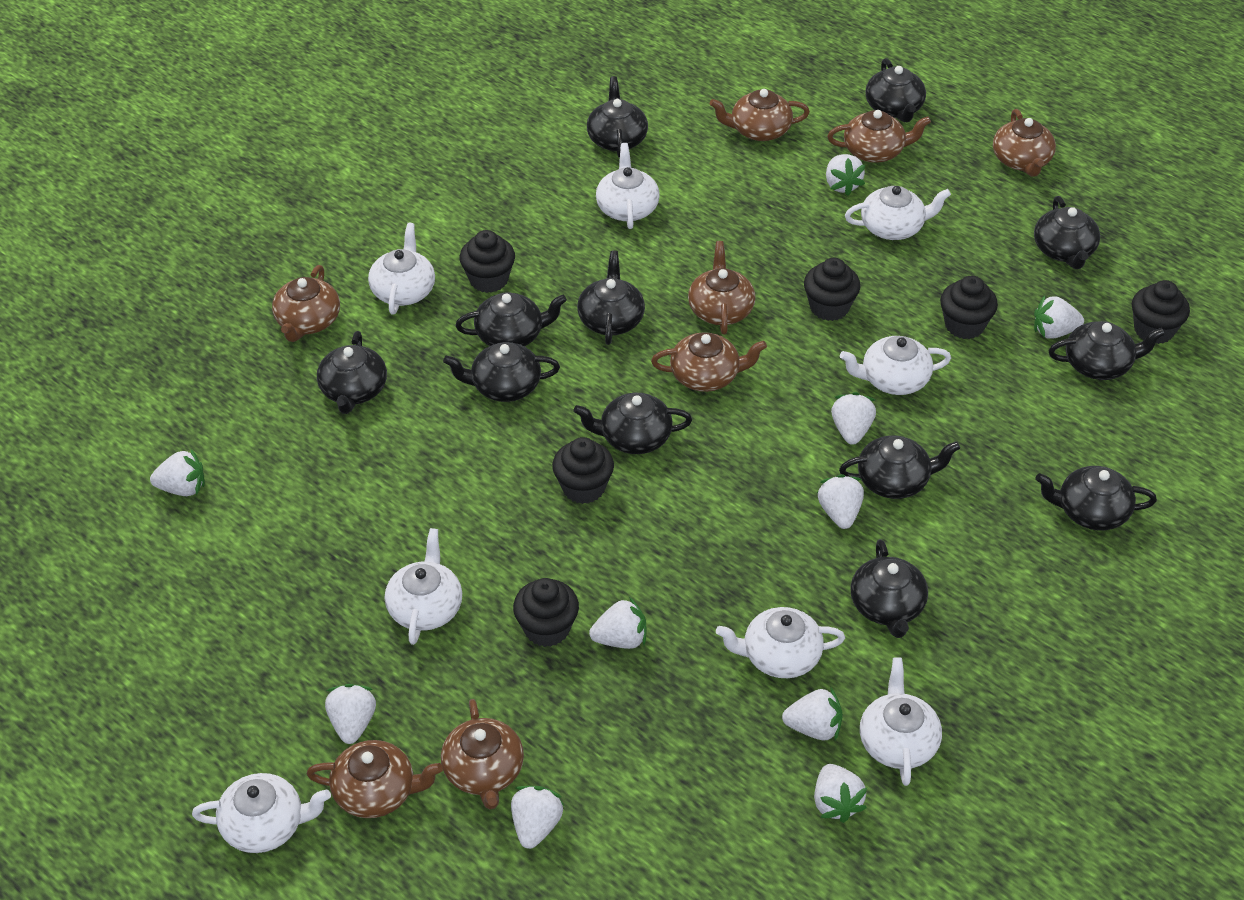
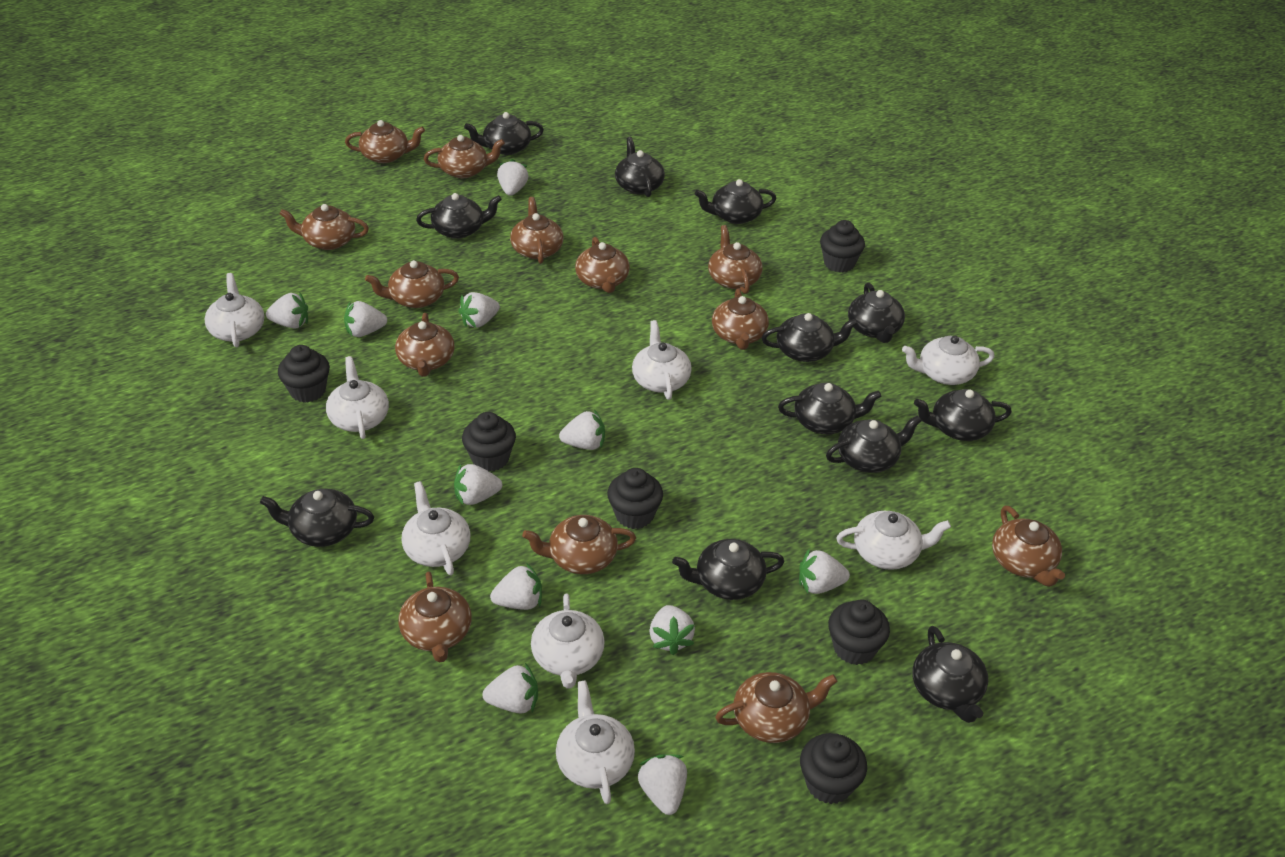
brown teapot: [272,265,340,342] [307,740,443,818] [441,699,524,809] [651,332,767,392] [688,241,755,335] [709,89,810,141] [827,110,931,163] [993,109,1056,177] = 8 -> [280,204,369,250] [345,120,425,163] [365,260,459,308] [395,313,455,377] [399,572,472,663] [424,135,505,178] [510,197,563,264] [522,515,636,574] [575,237,630,293] [708,225,763,294] [712,288,769,350] [715,672,837,743] [992,506,1065,587] = 13
white strawberry: [150,449,205,496] [325,684,376,744] [511,786,564,849] [589,597,646,649] [782,687,843,740] [814,764,867,823] [817,474,864,529] [826,154,865,196] [831,392,876,445] [1034,295,1084,339] = 10 -> [266,293,308,329] [344,301,387,337] [454,464,502,505] [458,292,500,328] [482,663,538,714] [490,563,542,610] [497,159,528,196] [559,410,605,450] [637,754,687,815] [650,605,695,655] [799,549,850,594] = 11

